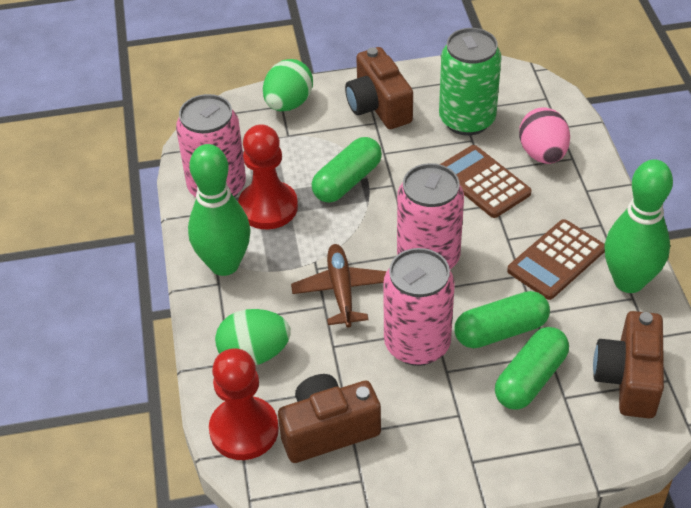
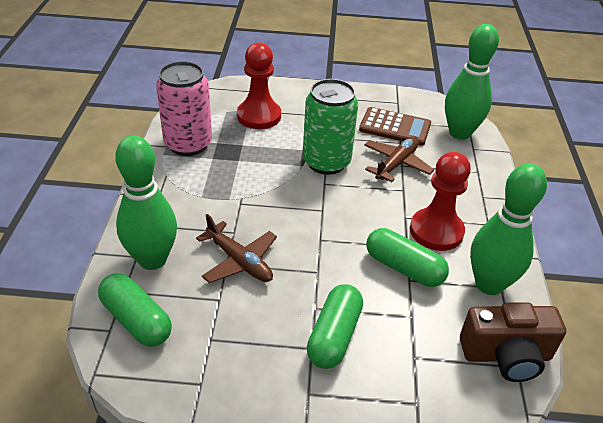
brown calculator: [440,145,532,218] [507,219,605,300] = 2 -> [359,107,431,146] = 1
brown camera: [278,374,381,463] [345,47,413,129] [593,311,664,418] = 3 -> [460,303,566,382] = 1
brown plane: [291,244,387,328] = 1 -> [196,214,277,283] [364,136,434,182] = 2
green bowling pin: [188,144,251,276] [605,159,673,293] = 2 -> [115,135,177,270] [445,24,499,140] [470,163,547,295] = 3
green egg: [215,309,291,365] [263,59,313,111] = 2 -> none = 0
pink can: [176,94,246,197] [383,248,455,366] [397,163,464,269] = 3 -> [156,61,212,156] = 1
pink egg: [519,107,570,164] = 1 -> none = 0

